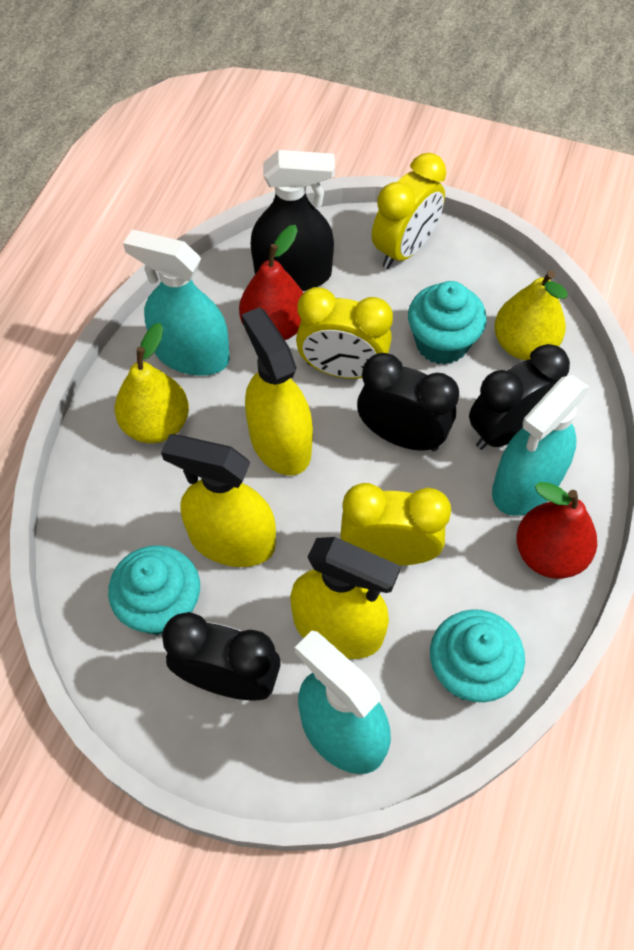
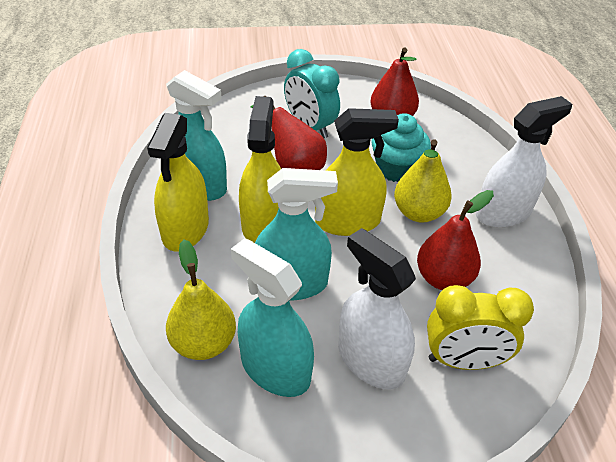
black clock: [162,612,281,700] [357,353,459,452] [469,344,570,450] = 3 -> none = 0
black spray bottle: [251,150,335,291] = 1 -> none = 0
red pear: [239,225,303,340] [516,482,597,579] = 2 -> [251,96,327,170] [370,47,419,116] [417,190,494,290] = 3
turquoise clock: none = 0 -> [284,49,340,138] = 1
turquoise cupcake: [108,545,200,635] [408,281,487,365] [430,609,525,702] = 3 -> [371,113,431,182] = 1
white spray bottle: none = 0 -> [338,228,416,390] [476,96,572,228] = 2
yellow clock: [296,287,393,379] [340,483,451,565] [372,153,446,269] = 3 -> [427,285,534,370] = 1

